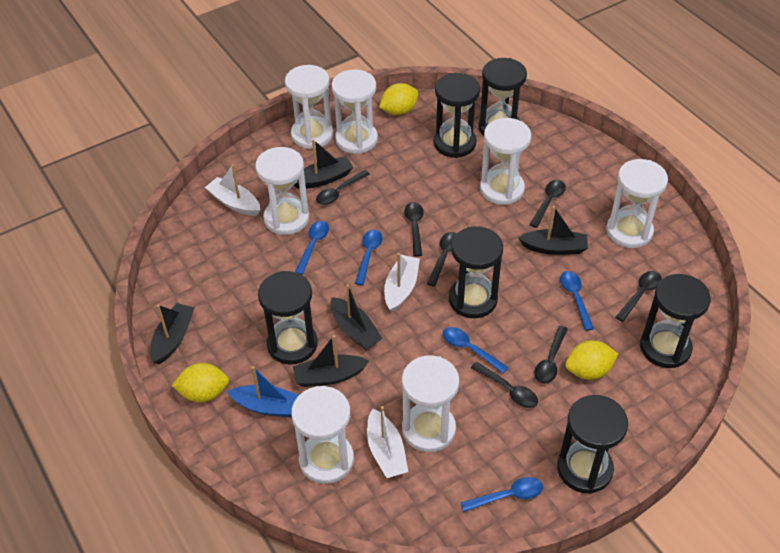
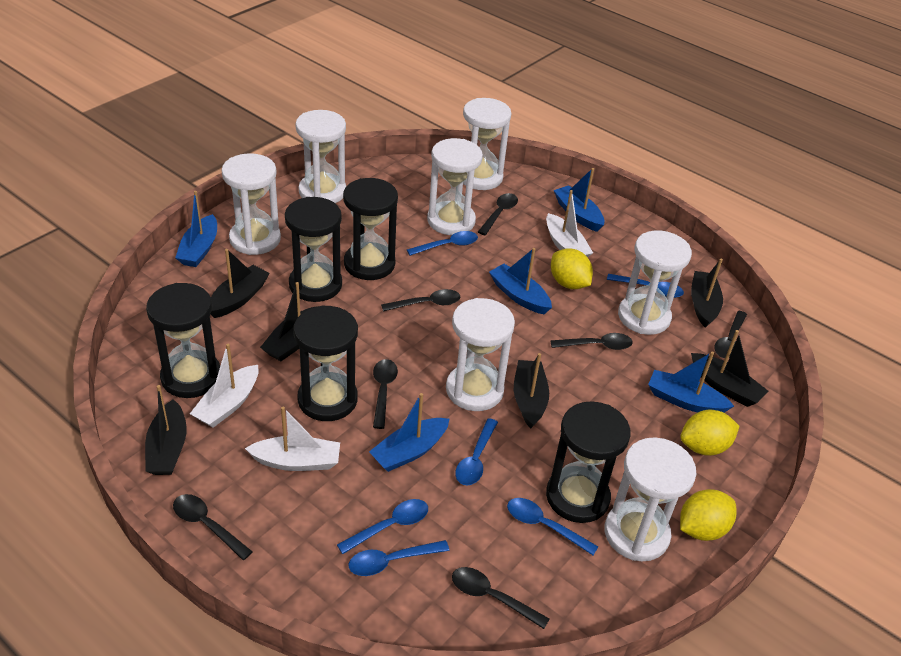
black boat: [150,303,194,364] [293,335,369,387] [294,139,353,189] [330,285,383,350] [518,206,588,255] = 5 -> [145,385,187,475] [211,249,270,318] [260,282,319,361] [514,353,549,429] [691,259,723,328] [691,330,768,407] = 6
black hourglass: [258,271,318,364] [434,73,480,158] [449,226,503,318] [478,58,527,136] [557,395,628,494] [640,274,711,368] = 6 -> [146,283,220,398] [285,197,342,302] [293,305,358,421] [343,178,398,280] [546,401,631,523] = 5
blue boat: [227,366,299,417] = 1 -> [175,191,217,267] [369,393,449,472] [489,248,552,314] [554,168,604,232] [648,351,734,412] = 5
blue spoon: [295,221,329,275] [355,229,382,285] [443,327,509,374] [460,477,543,512] [560,271,594,331] = 5 -> [337,499,428,554] [349,540,449,576] [407,231,478,256] [455,418,498,485] [507,498,598,555] [607,274,684,298] = 6

